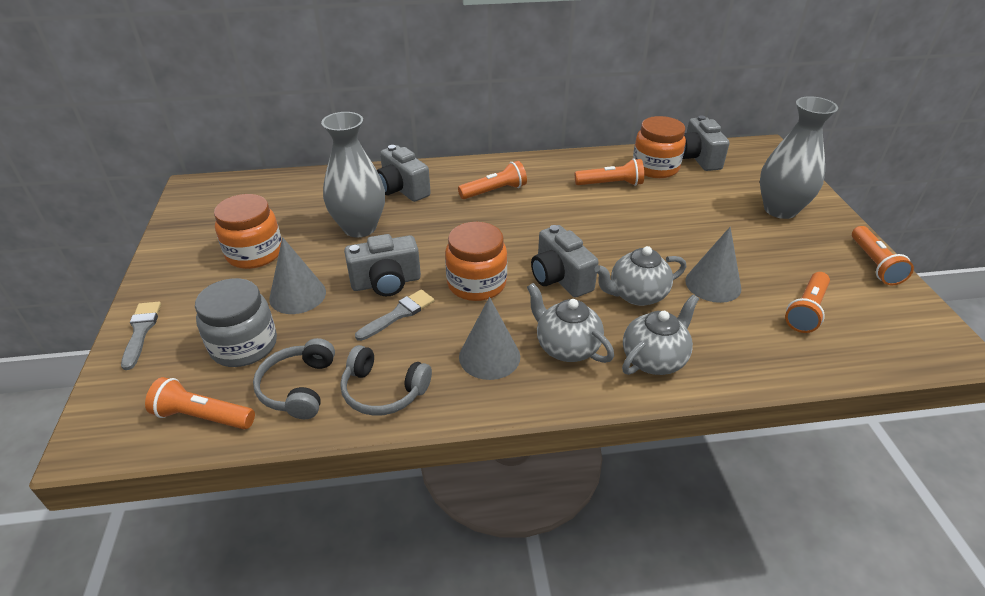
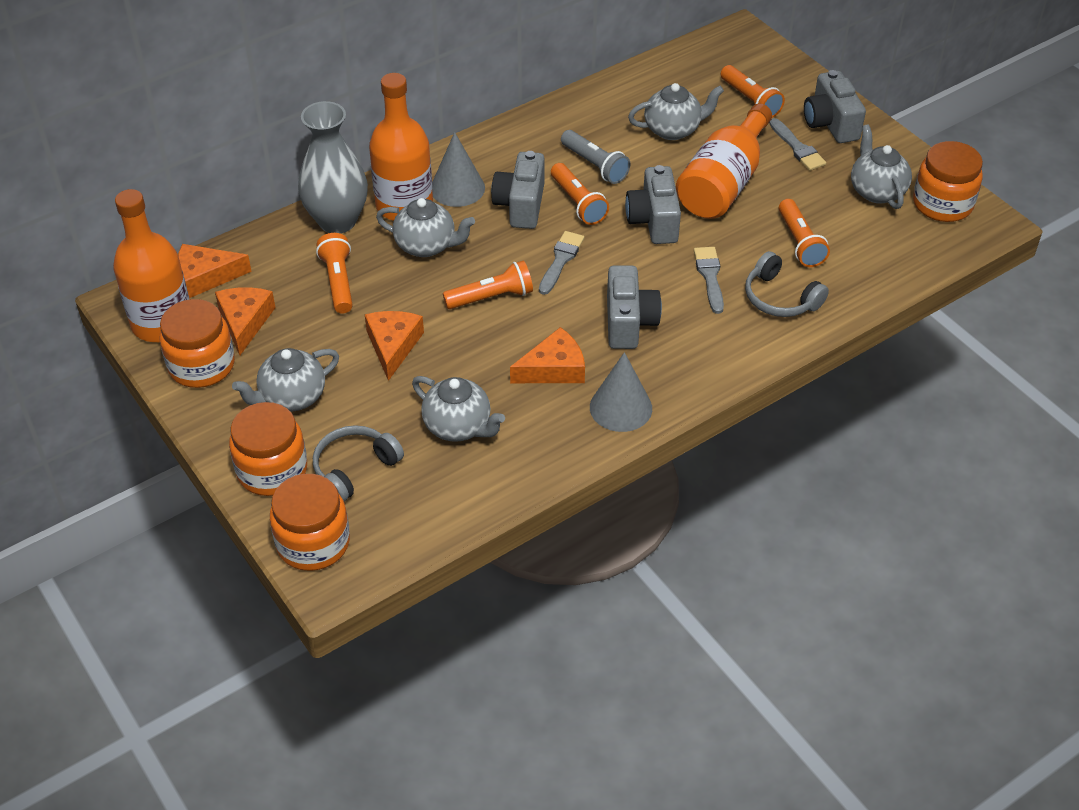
grey brush: [121,302,161,370] [355,289,434,341] = 2 -> [539,231,584,295] [694,247,724,314] [769,118,826,171] = 3
grey cone: [269,237,326,314] [459,297,520,380] [685,227,741,303] = 3 -> [432,132,485,207] [590,352,652,432] = 2
grey flashlight: none = 0 -> [561,130,630,184] = 1
grey jar: [195,278,277,367] = 1 -> none = 0
grey teapot: [527,283,614,363] [594,246,686,306] [622,294,699,375] = 3 -> [232,348,339,411] [376,198,475,257] [412,376,505,442] [628,83,724,140] [851,124,912,209] = 5
grey vase: [321,112,385,238] [760,96,838,219] = 2 -> [298,101,368,234] = 1
orange bottle: none = 0 -> [113,189,189,342] [369,73,433,221] [676,104,772,219] = 3
orange cheese: none = 0 -> [178,244,252,298] [215,287,275,355] [365,311,424,381] [510,327,585,383] = 4
orange jar: [214,194,282,269] [445,222,507,301] [633,116,686,178] = 3 -> [160,299,235,388] [229,402,307,496] [270,474,350,571] [913,141,983,222] = 4

